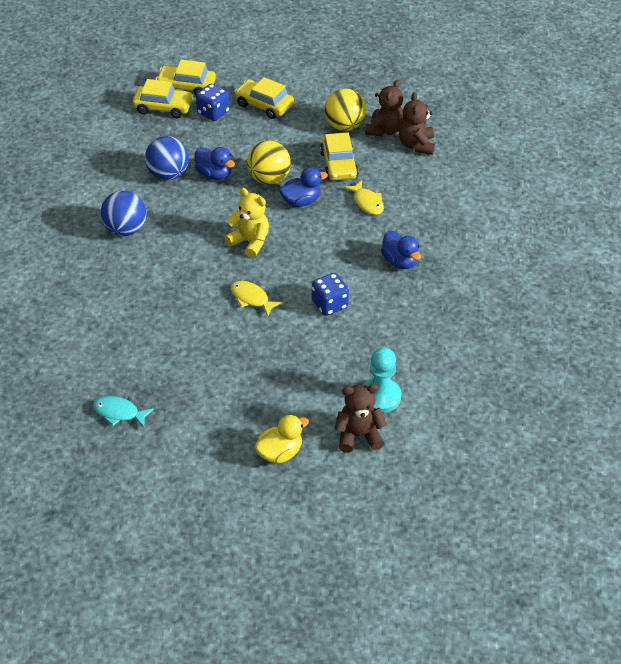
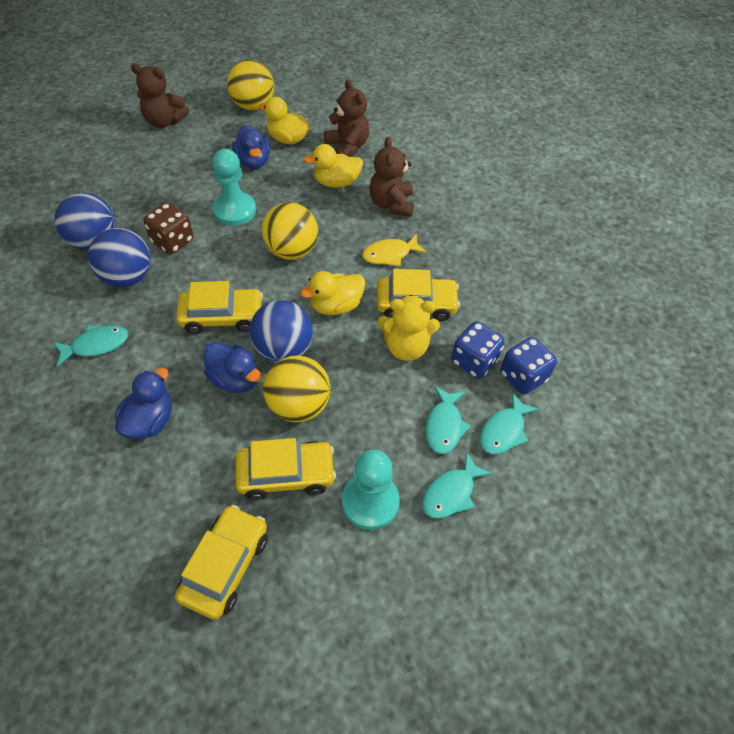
blue ball: [100,190,146,236] [145,136,189,180] = 2 -> [55,193,116,250] [88,228,151,287] [250,300,313,363] = 3
brown dice: none = 0 -> [143,203,193,254] = 1
turquoise fish: [93,396,154,428] = 1 -> [53,325,128,367] [422,452,493,519] [425,386,471,454] [480,392,539,454] = 4
turquoise pawn: [363,347,401,413] = 1 -> [212,149,256,226] [342,450,400,530] = 2
yellow ball: [247,141,291,185] [324,89,366,131] = 2 -> [227,60,274,110] [261,202,318,260] [263,355,331,422] = 3
yellow duck: [255,415,309,464] = 1 -> [259,97,310,144] [300,271,365,315] [304,144,363,188] = 3
yellow fish: [231,281,283,316] [344,180,384,215] = 2 -> [362,234,427,267] = 1

